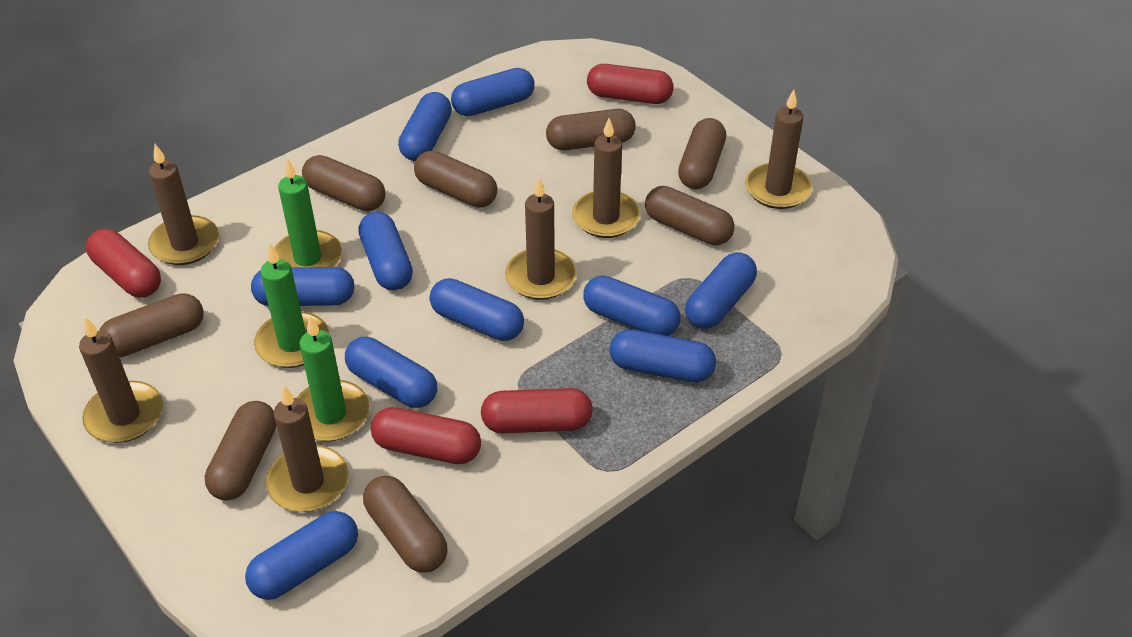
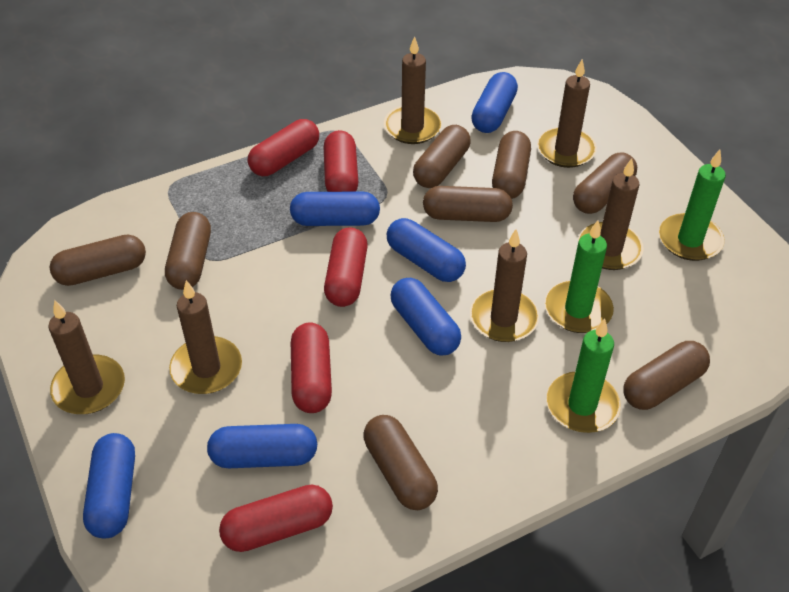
blue capsule: [245,511,358,600] [251,267,354,306] [345,337,437,408] [358,212,413,290] [398,92,452,161] [430,278,524,341] [451,68,535,117] [583,276,681,336] [610,329,716,382] [685,252,757,329] = 10 -> [83,433,135,538] [207,424,317,468] [290,191,380,226] [387,218,466,282] [391,278,461,356] [471,72,518,133] = 6
red capsule: [86,229,161,298] [371,407,481,464] [481,388,593,433] [587,64,673,104] = 4 -> [219,484,333,552] [248,119,319,176] [291,323,332,413] [324,130,358,192] [324,227,368,307] = 5

